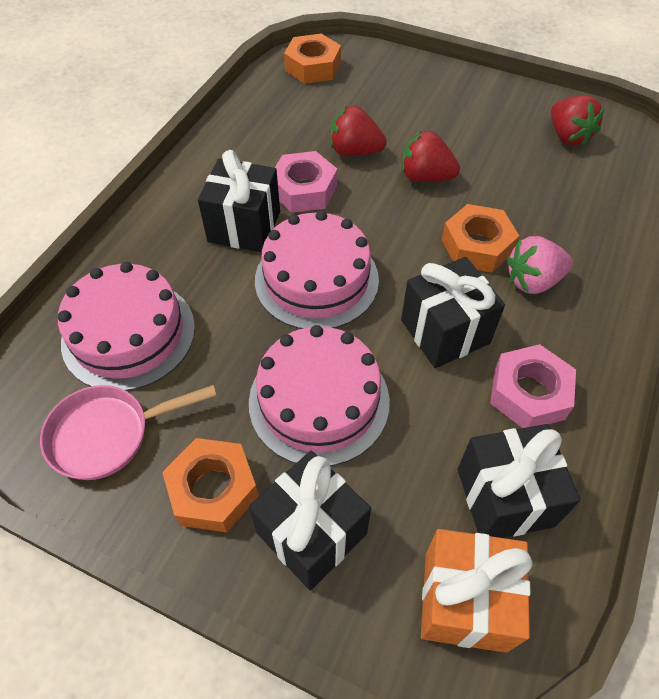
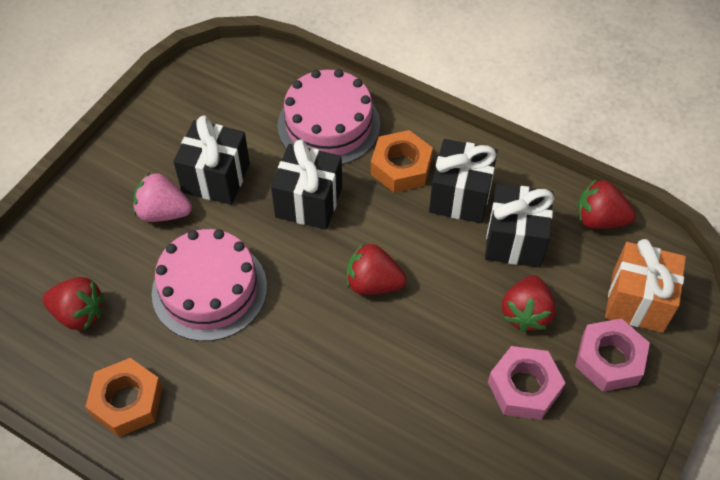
orange nut: [162,438,259,532] [284,34,341,84] [442,204,519,273] = 3 -> [85,358,163,437] [371,130,433,193] = 2
pink cake: [58,262,195,391] [249,325,390,466] [255,210,379,329] = 3 -> [152,229,267,341] [277,69,380,165] = 2
pink pan: [40,385,217,480] = 1 -> none = 0
red strawberry: [330,106,387,156] [402,130,460,182] [551,95,605,146] = 3 -> [42,277,104,330] [347,242,407,295] [502,275,556,332] [577,179,636,229] = 4

